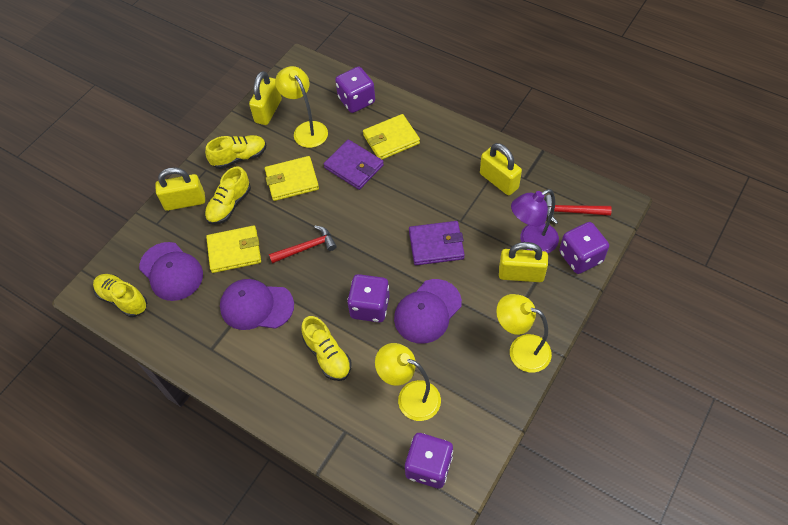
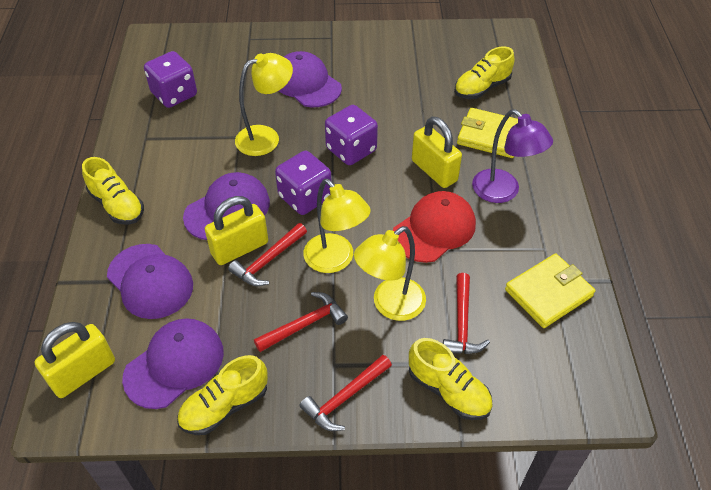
purple cap: [139,242,203,301] [220,279,294,330] [394,279,462,344] = 3 -> [107,244,193,319] [122,318,224,409] [183,172,270,240] [279,51,342,107] = 4
purple dice: [335,67,375,113] [347,274,390,322] [405,433,453,488] [559,222,609,274] = 4 -> [144,51,197,108] [275,151,331,215] [325,105,378,165] = 3
purple wallet: [324,140,384,190] [409,221,465,265] = 2 -> none = 0
red cap: none = 0 -> [393,191,476,263] = 1
red hammer: [269,226,337,264] [545,195,612,224] = 2 -> [228,223,307,286] [254,292,348,352] [299,355,392,431] [443,273,490,354] = 4
yellow padlock: [155,167,205,211] [249,71,282,125] [480,143,522,196] [499,242,548,282] = 4 -> [34,322,115,398] [205,196,268,265] [412,117,462,188] = 3
yellow wallet: [206,226,261,273] [265,156,319,201] [363,114,420,160] = 3 -> [457,108,518,158] [505,253,595,328] = 2

